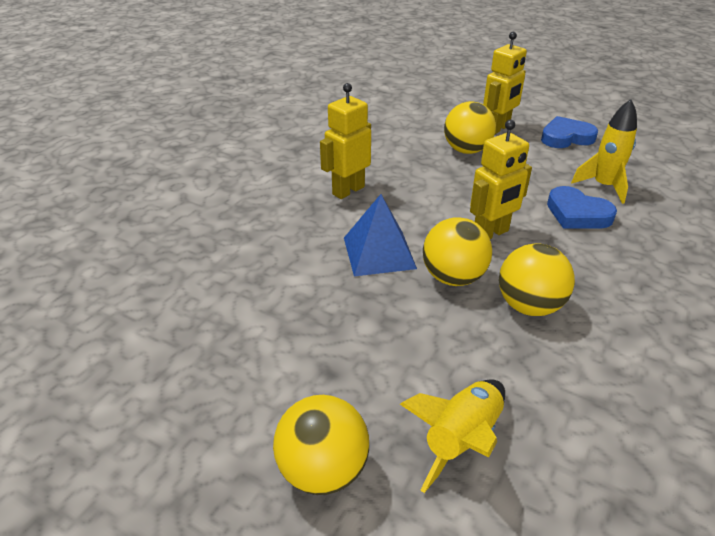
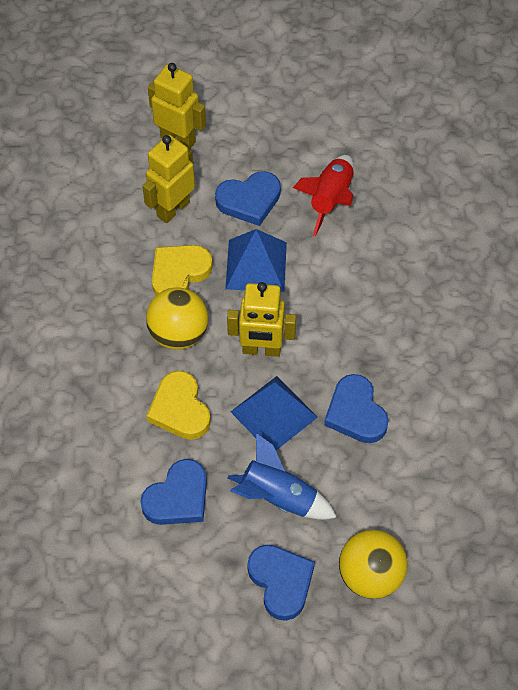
blue heart: [541,116,598,148] [547,186,617,229] = 2 -> [140,459,207,525] [215,171,281,226] [247,545,315,621] [324,374,389,443] = 4
blue pyramid: [344,194,417,276] = 1 -> [225,229,287,292] [231,376,318,450] = 2
blue rocket: none = 0 -> [228,433,337,520] = 1
red rocket: none = 0 -> [292,155,354,236] = 1
yellow ball: [273,395,369,495] [423,217,492,286] [444,101,496,154] [499,243,575,316] = 4 -> [146,287,208,350] [339,530,408,599] = 2
yellow heart: none = 0 -> [147,371,211,440] [152,245,213,295] = 2
yellow rocket: [400,380,505,493] [571,99,637,204] = 2 -> none = 0

